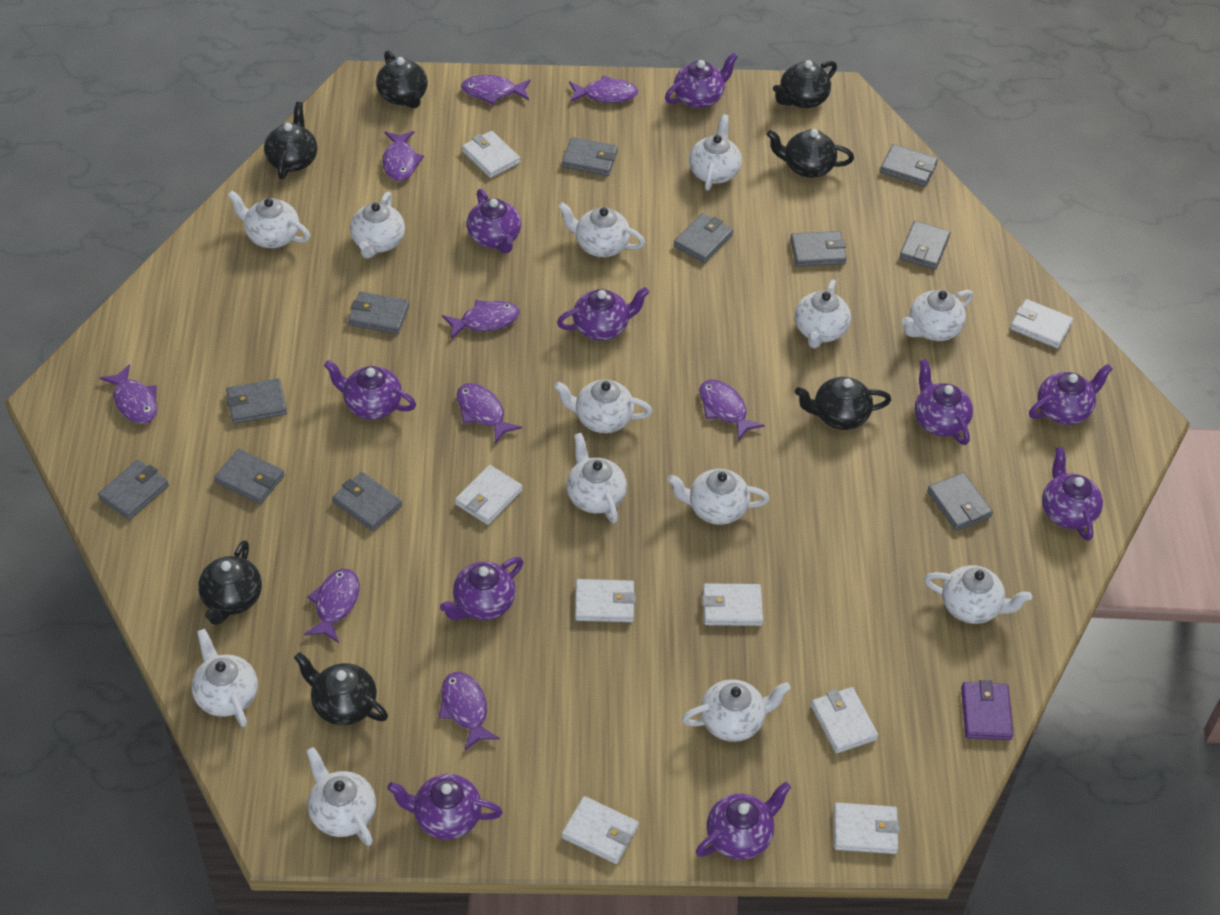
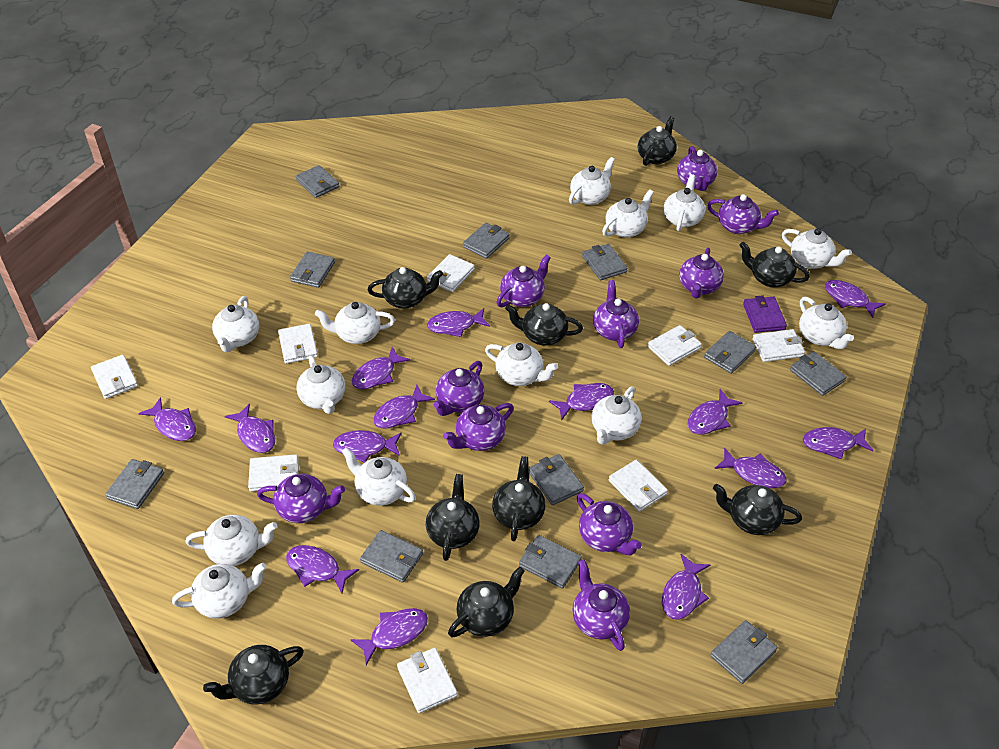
black teapot: [198,540,262,625] [264,102,317,179] [294,652,388,725] [376,51,428,109] [767,129,854,178] [773,60,837,108] [795,377,891,430] = 7 -> [203,645,304,705] [367,267,443,308] [426,474,480,561] [448,567,525,637] [492,456,545,541] [505,303,583,346] [638,116,677,166] [713,484,802,535] [739,242,810,287] = 9
purple fish: [100,364,158,424] [304,569,360,643] [382,131,424,181] [439,672,500,750] [442,300,520,339] [457,383,522,444] [461,75,531,105] [569,75,638,103] [699,380,765,441] = 9 -> [138,397,196,441] [225,404,275,453] [286,545,359,593] [333,430,402,463] [350,608,428,665] [352,347,411,389] [373,385,435,429] [427,308,490,337] [549,383,614,421] [662,554,710,620] [687,389,742,435] [714,447,787,488] [803,427,874,460] [825,280,886,318] = 14

